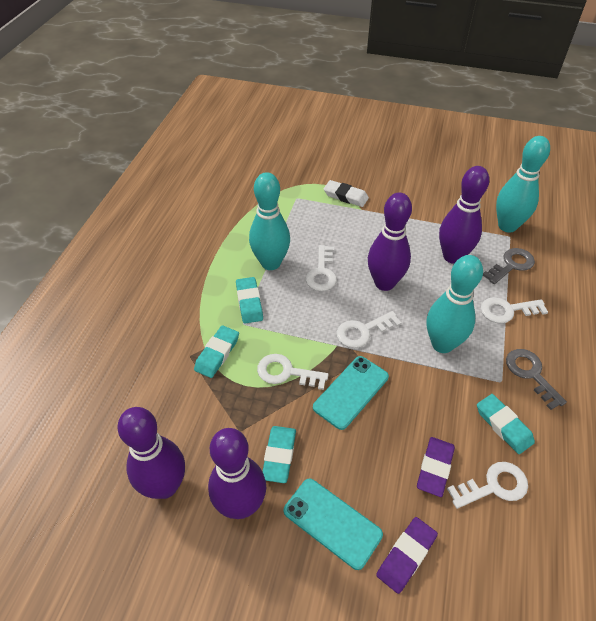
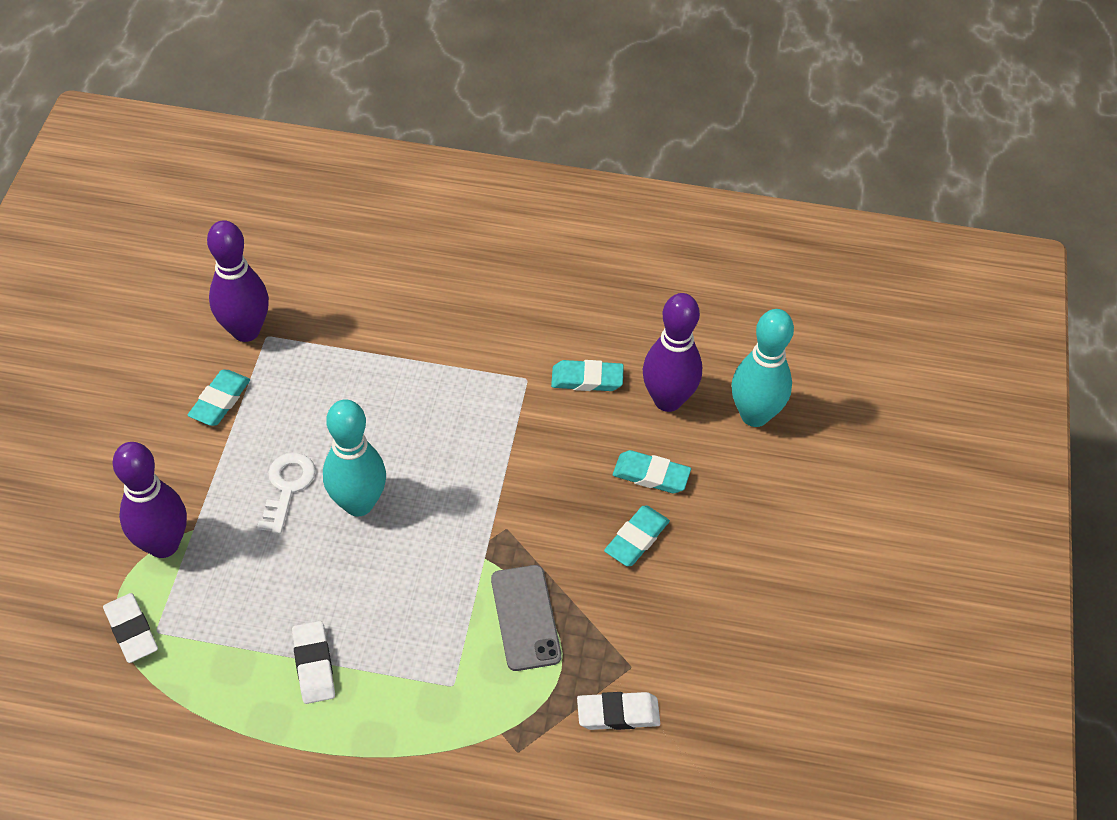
grey key: [483,248,535,284] [506,349,567,410] = 2 -> none = 0
grey phone: none = 0 -> [491,565,562,671] = 1
purple bowling pin: [117,407,185,499] [208,428,266,519] [368,193,412,291] [439,166,489,264] = 4 -> [113,442,187,558] [207,220,269,342] [643,293,702,412] = 3
purple eraser: [376,517,438,594] [417,437,455,497] = 2 -> none = 0
turquoise bowling pin: [249,172,290,270] [427,255,483,353] [496,136,550,233] = 3 -> [323,399,386,517] [732,309,794,427] = 2
turquoise phone: [284,479,383,570] [313,356,389,430] = 2 -> none = 0
white eraser: [324,180,369,207] = 1 -> [103,593,158,663] [292,621,335,704] [577,692,660,730] = 3
white key: [257,354,329,390] [306,245,337,291] [337,311,401,348] [447,462,528,509] [481,297,548,324] = 5 -> [257,452,316,534] = 1

